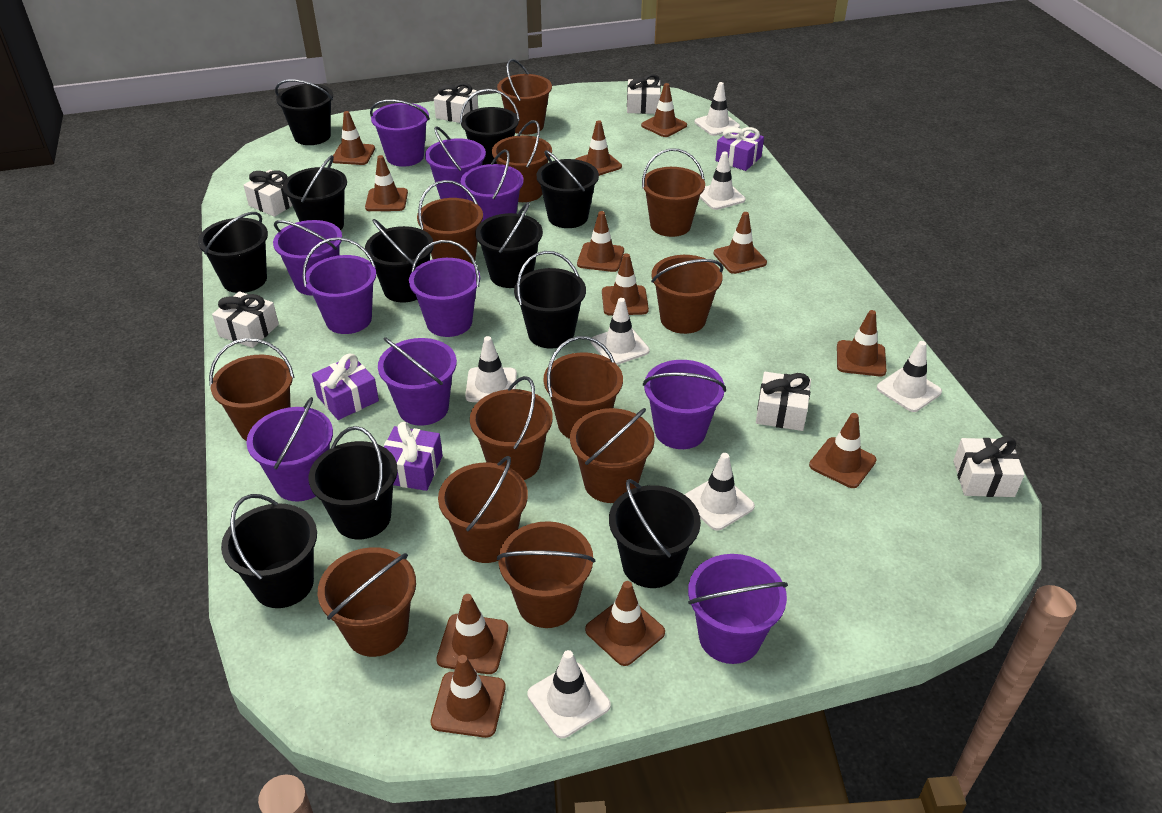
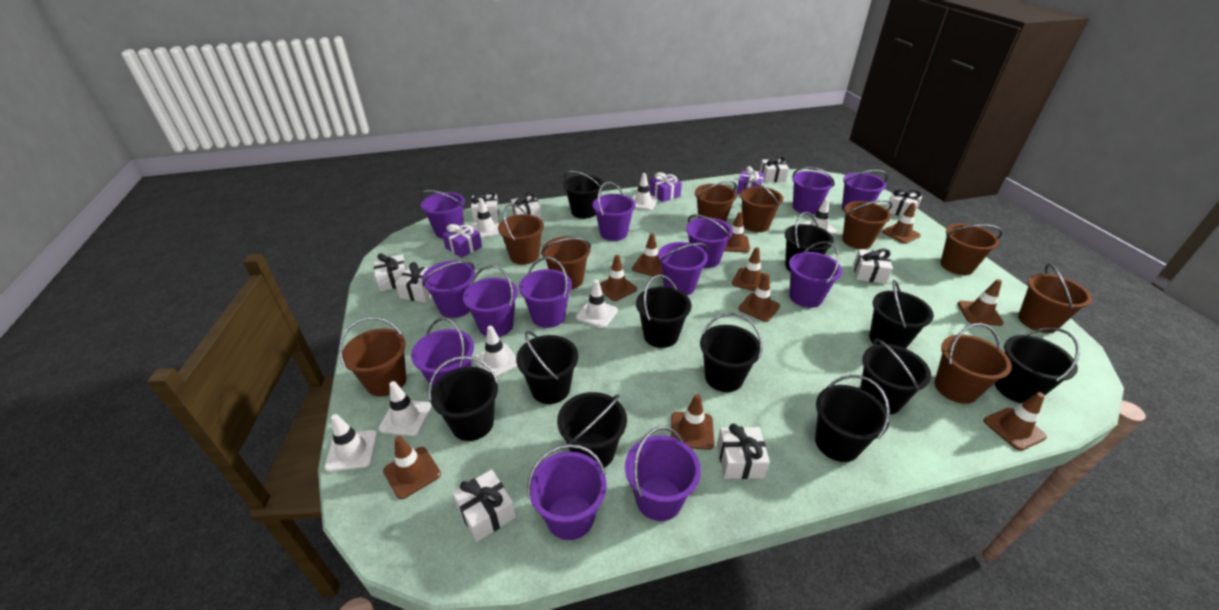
brown bucket: [209,338,295,441] [318,547,416,657] [417,180,483,264] [438,456,528,563] [470,376,553,480] [492,120,552,202] [497,59,552,135] [497,521,595,628] [544,336,623,439] [570,408,655,503] [642,148,705,237] [651,255,723,334] = 12 -> [339,317,407,397] [498,204,544,265] [541,236,591,289] [695,181,737,222] [740,180,783,232] [842,200,892,249] [935,323,1012,404] [940,224,1002,275] [1018,263,1092,333] = 9
brown traffic cone: [332,111,375,165] [365,155,408,211] [431,655,506,738] [436,594,508,674] [576,120,622,176] [577,211,624,272] [585,581,665,666] [602,253,649,316] [641,83,687,137] [714,212,767,274] [809,413,877,488] [837,310,887,376] = 12 -> [383,436,441,499] [600,255,637,301] [632,233,662,276] [671,394,714,450] [724,212,750,252] [732,247,764,292] [738,273,780,322] [882,203,921,244] [958,279,1004,326] [984,392,1047,451] = 10
purple bucket: [246,397,333,501] [273,220,342,296] [303,237,376,334] [370,100,430,167] [378,337,457,426] [409,240,480,337] [425,126,486,200] [461,149,524,221] [643,360,726,449] [688,554,788,664] = 10 -> [411,318,474,388] [420,190,465,239] [422,261,475,318] [463,265,518,337] [519,257,572,328] [527,444,607,540] [593,182,635,241] [625,426,701,521] [658,242,708,295] [686,214,733,268] [789,241,842,308] [792,167,835,214] [842,170,888,211] = 13
white gift: [212,291,279,348] [244,170,293,217] [434,83,478,123] [627,74,661,114] [756,372,811,431] [953,436,1025,497] = 6 -> [374,253,407,291] [395,262,431,303] [452,469,516,542] [471,191,499,222] [511,192,542,220] [717,424,770,479] [759,155,789,182] [853,248,893,284] [886,189,922,216] = 9

